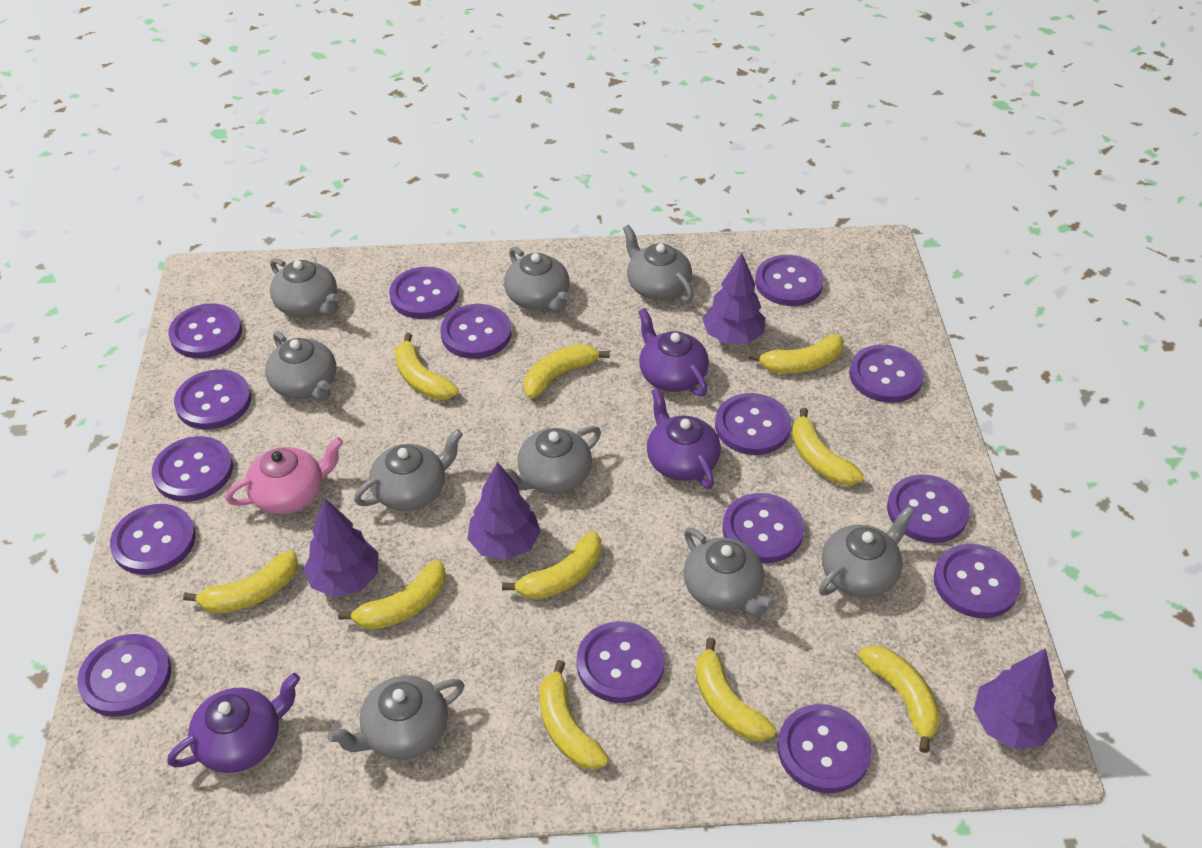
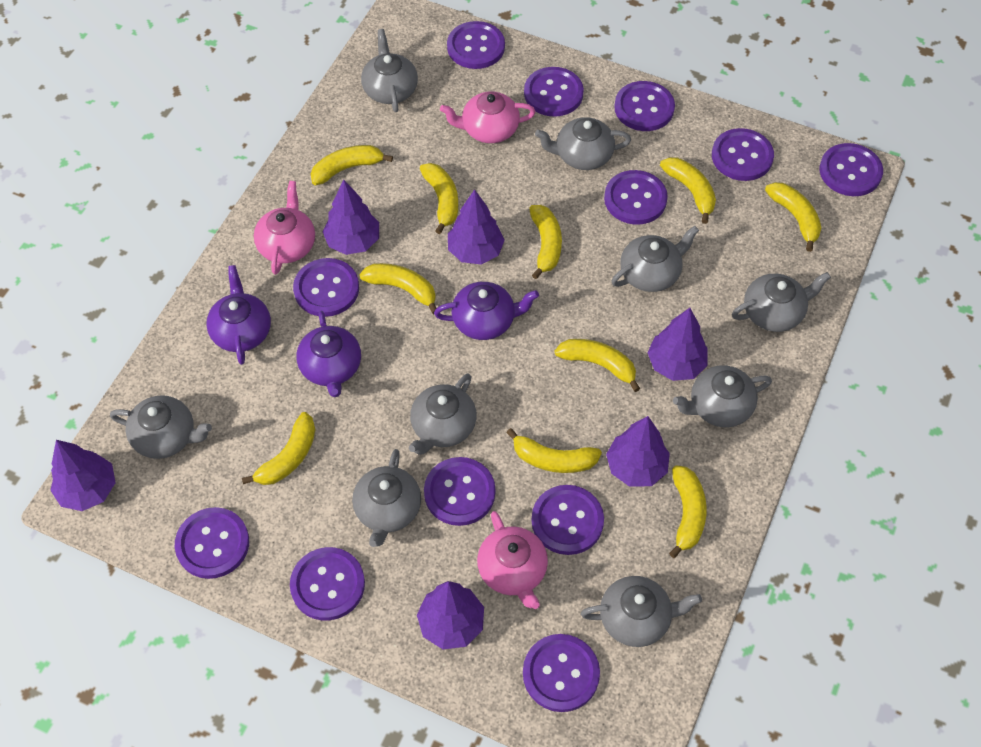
pink teapot: [226,437,343,514] = 1 -> [254,181,315,275] [440,92,535,143] [477,511,548,609] = 3
purple button: [77,634,171,717] [110,504,196,575] [152,436,233,502] [168,303,242,359] [174,369,251,429] [389,267,459,319] [440,304,512,359] [576,621,665,703] [715,393,791,455] [722,493,804,563] [755,255,824,306] [778,704,872,793] [849,345,924,403] [887,475,970,543] [934,544,1021,618] = 15 -> [175,507,249,579] [290,547,365,620] [293,258,359,317] [424,457,495,526] [447,21,505,69] [523,634,600,712] [524,67,584,117] [531,485,604,555] [604,170,668,225] [614,81,675,131] [712,128,774,181] [819,143,883,196] = 12
purple tree: [304,498,379,597] [467,462,541,560] [703,253,766,344] [973,648,1058,749] = 4 -> [50,440,116,511] [323,179,379,255] [417,581,484,649] [448,189,505,265] [606,416,670,487] [647,308,708,381] = 6

